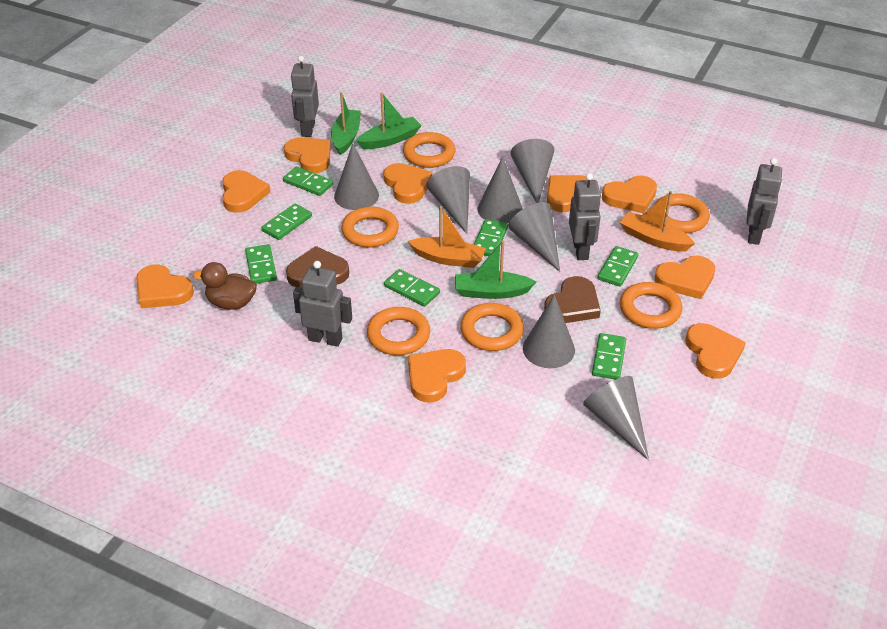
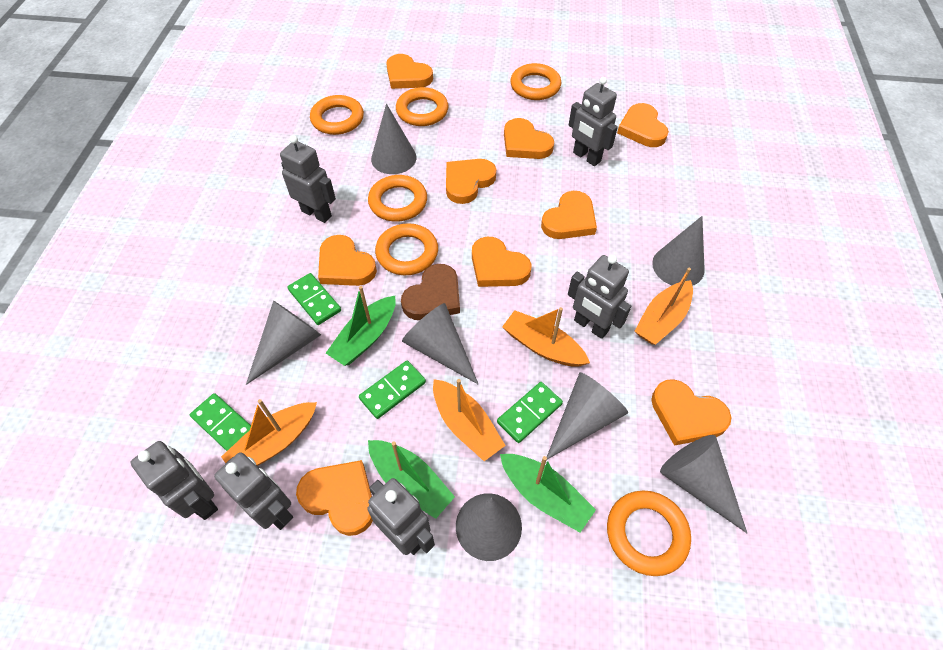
brown duck: [193,262,257,310] = 1 -> none = 0
brown heart: [286,246,349,288] [544,276,601,323] = 2 -> [401,264,460,320] = 1
green domino: [245,244,277,284] [261,204,312,240] [283,166,333,196] [384,269,440,307] [474,219,508,256] [592,333,626,380] [597,246,638,287] = 7 -> [190,393,251,451] [287,273,341,325] [359,360,426,419] [497,382,563,443] = 4
grey robot: [291,56,319,137] [293,261,352,347] [569,173,602,260] [746,158,782,245] = 4 -> [130,441,218,520] [214,452,293,530] [280,135,336,223] [367,478,435,555] [568,255,631,339] [569,77,618,166] = 6
orange boat: [408,206,486,268] [620,191,695,252] = 2 -> [221,399,317,466] [433,379,506,461] [502,307,590,367] [635,268,693,345] = 4

